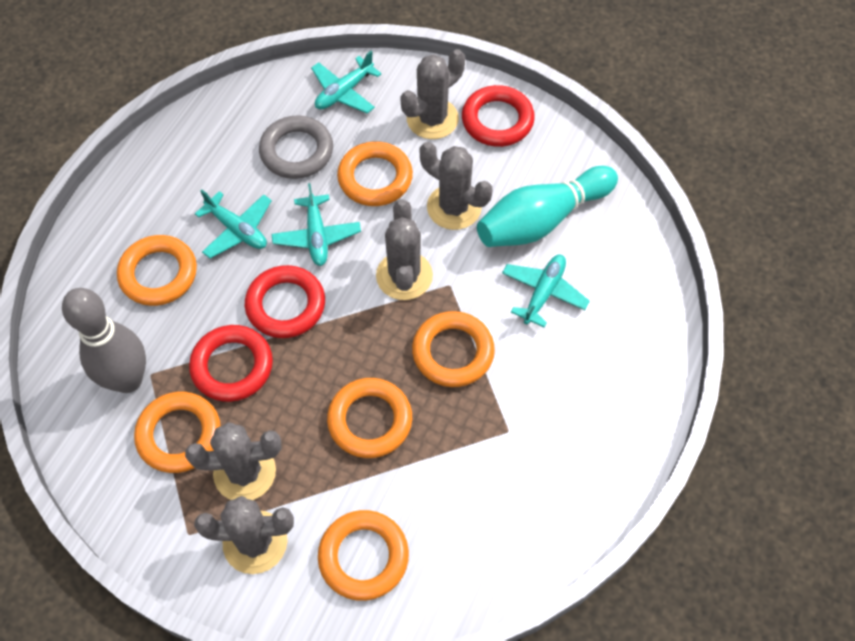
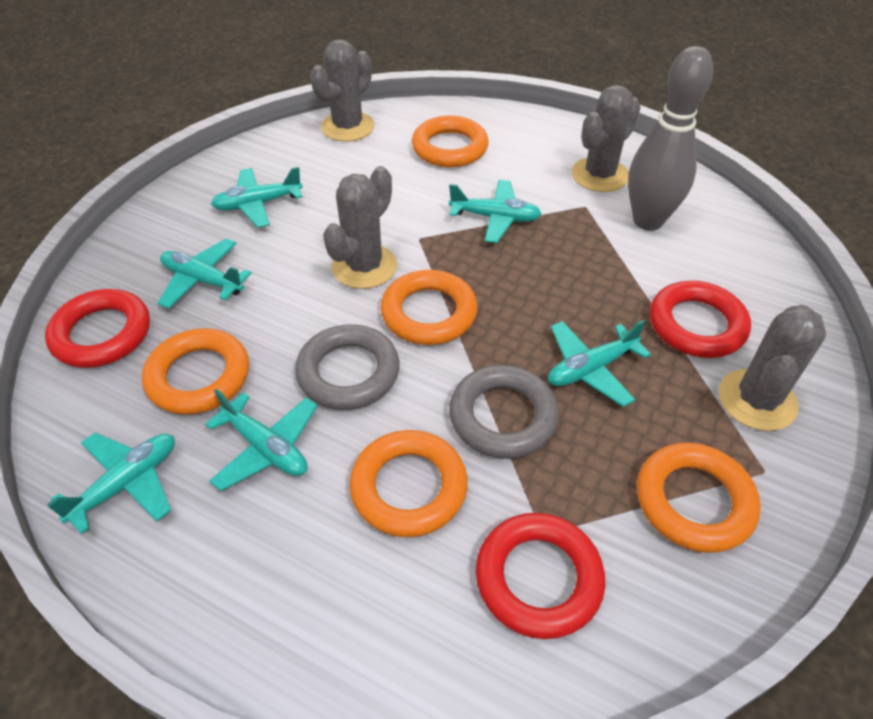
grey cactus: [185,422,281,500] [194,496,294,574] [376,199,433,300] [400,49,465,139] [420,142,493,230] = 5 -> [310,39,374,142] [323,166,397,289] [572,85,641,192] [719,305,826,431] = 4
grey ring: [259,115,333,179] = 1 -> [295,324,400,410] [449,365,559,459] = 2
orange ring: [117,235,197,306] [134,392,221,473] [318,510,409,601] [327,378,412,458] [337,141,413,206] [412,311,495,387] = 6 -> [142,328,249,415] [349,430,468,537] [381,270,477,345] [412,116,489,167] [637,443,761,553] = 5
turquoise bowling pin: [477,166,618,247] = 1 -> none = 0
turquoise plane: [195,190,272,258] [272,183,361,266] [311,51,382,114] [502,255,590,328] = 4 -> [47,433,175,534] [158,238,252,309] [205,389,318,491] [211,167,303,228] [449,180,541,243] [548,320,651,407] = 6

